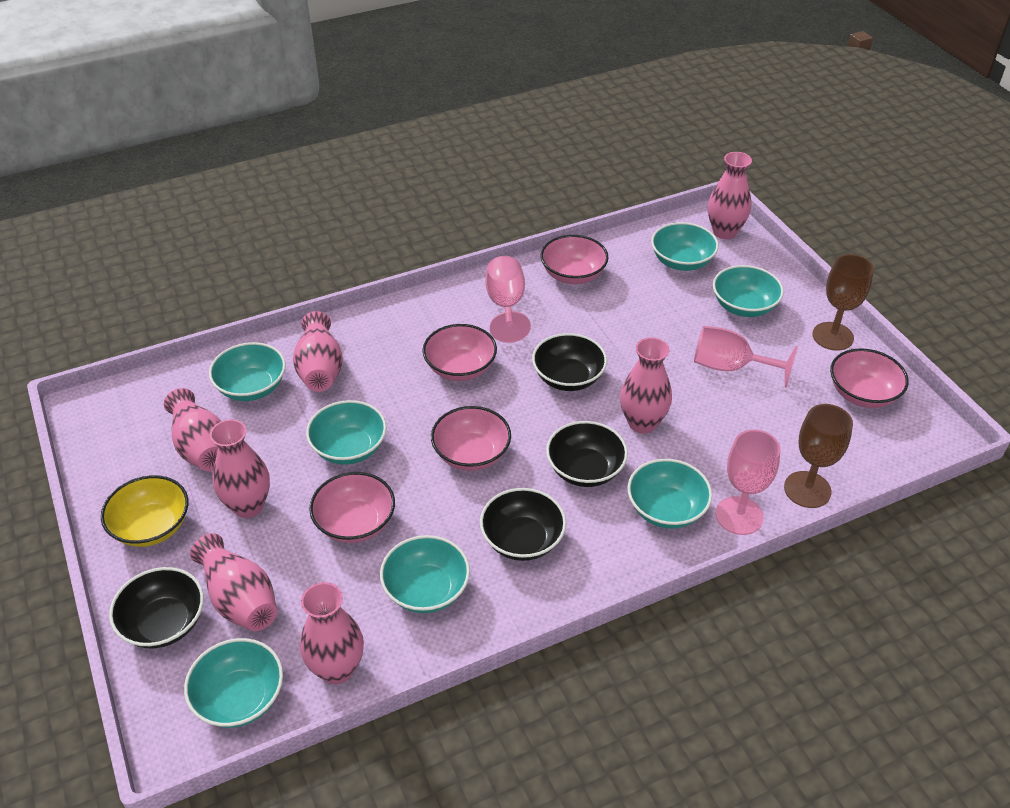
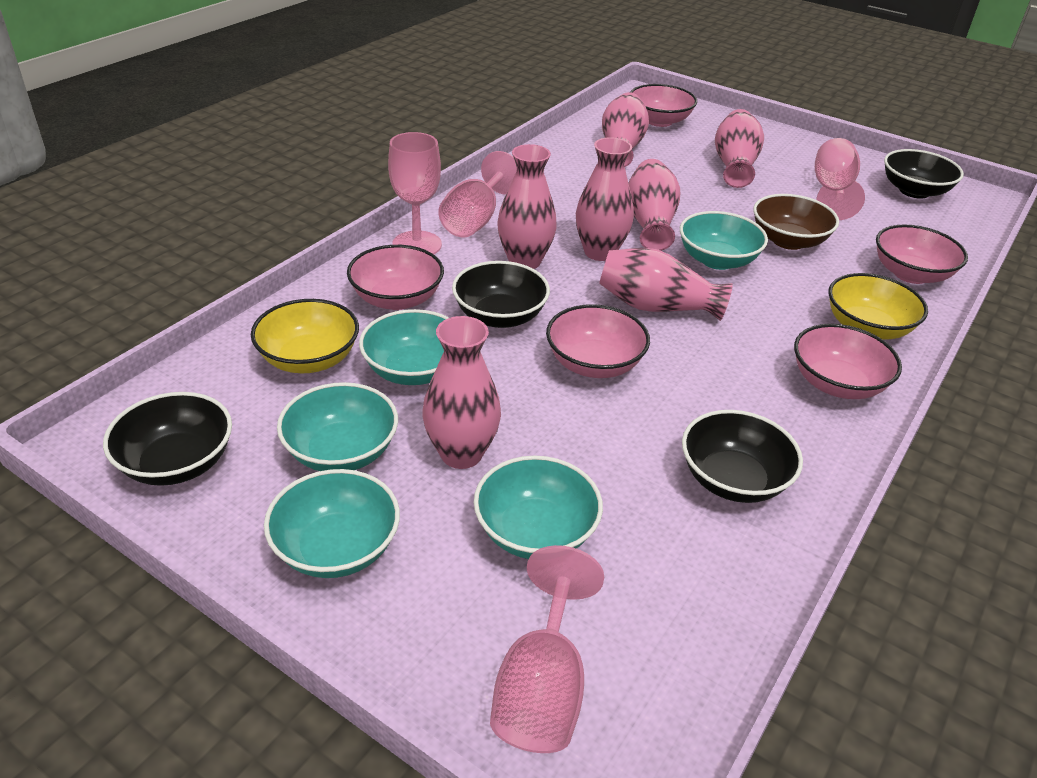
brown bowl: none = 0 -> [753,194,839,250] = 1
brown goblet: [784,404,853,508] [812,254,874,351] = 2 -> none = 0
pink goblet: [485,256,531,343] [694,326,798,388] [716,430,780,535] = 3 -> [388,132,442,254] [438,151,517,238] [490,545,604,753] [815,138,865,220] = 4
turquoise bowl: [184,638,283,728] [209,342,286,401] [306,400,387,465] [380,535,470,613] [627,459,712,529] [651,222,719,271] [713,265,784,317] = 7 -> [264,469,400,578] [277,382,398,471] [359,309,449,385] [474,456,603,559] [680,211,768,270] = 5
yellow bowl: [101,475,188,547] = 1 -> [251,299,359,373] [828,273,928,340] = 2

